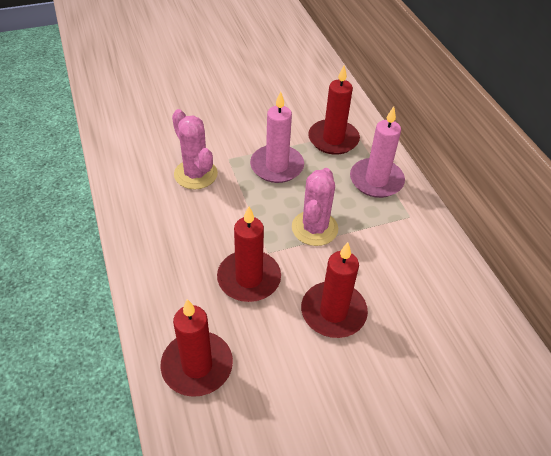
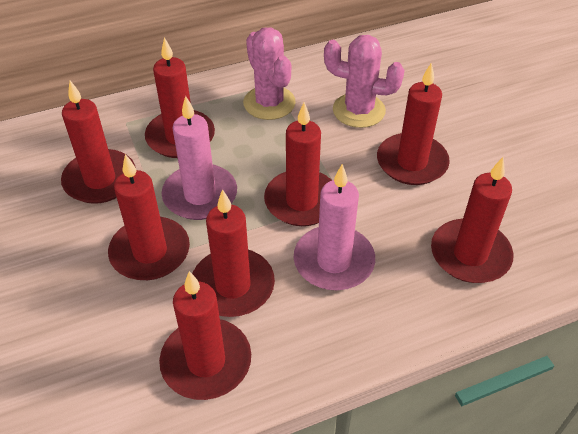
red candle: [160,299,233,397] [217,206,281,302] [301,242,368,338] [308,65,360,155] = 4 -> [61,81,136,204] [108,154,190,280] [145,37,215,158] [159,271,251,400] [192,189,275,317] [264,102,332,226] [377,62,450,185] [431,157,513,283] = 8

